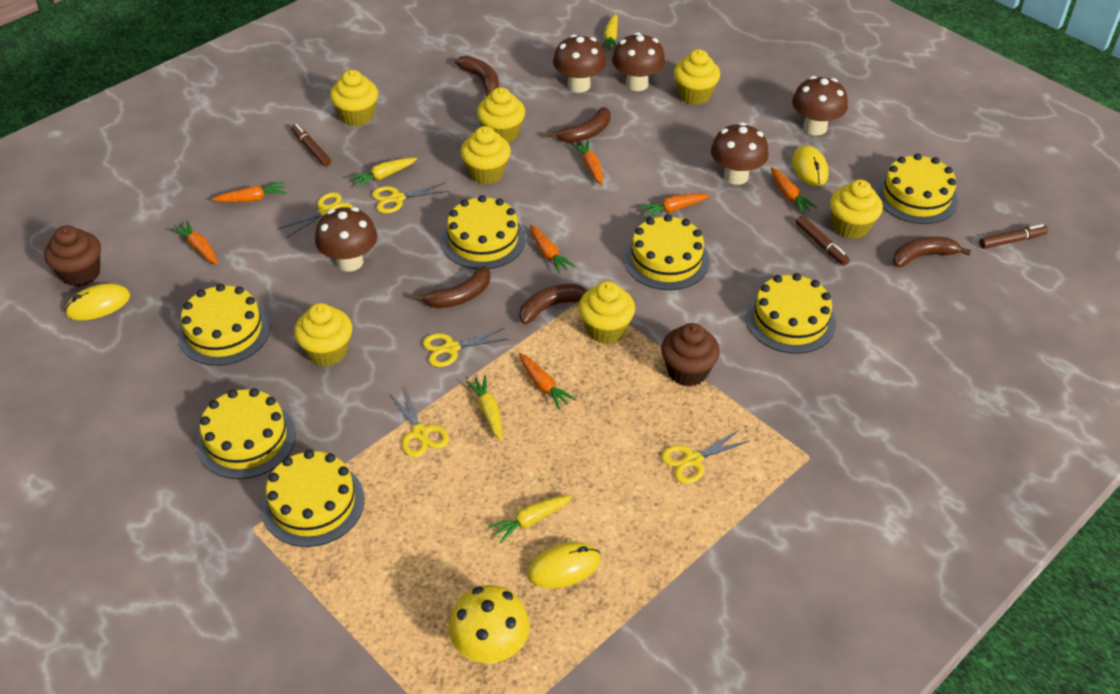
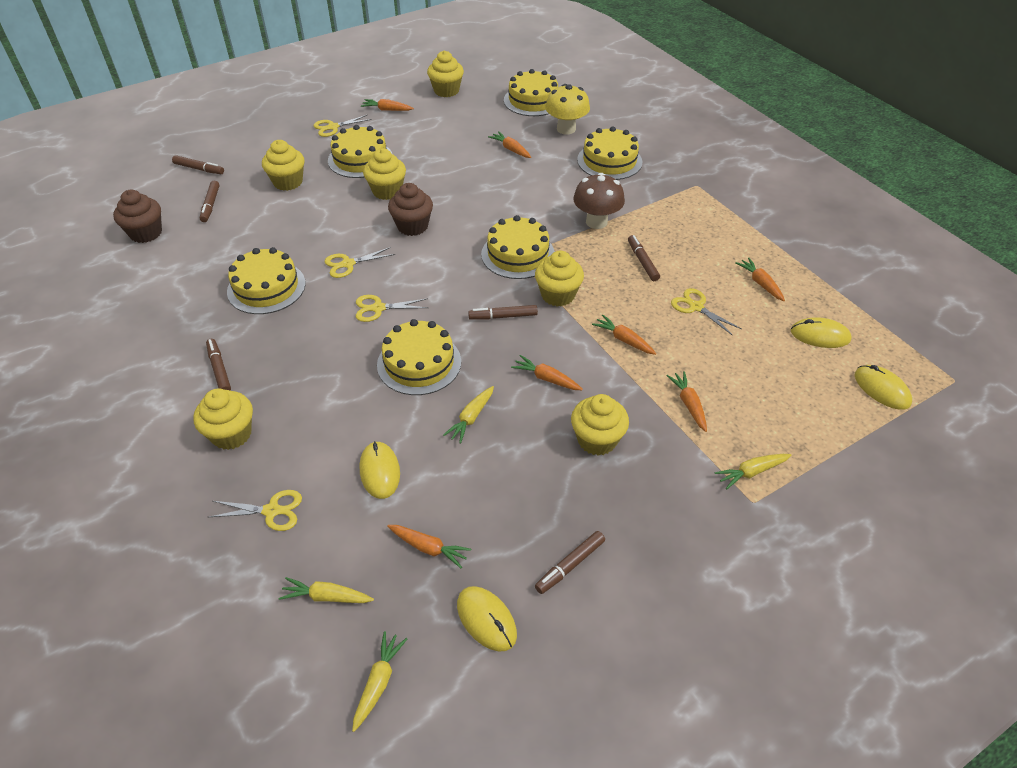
brown banana: [413,266,491,308] [455,56,499,97] [519,284,587,324] [548,107,611,143] [893,236,971,267] = 5 -> none = 0
brown marker: [291,124,331,166] [796,216,850,265] [979,224,1048,249] = 3 -> [172,155,224,174] [200,181,220,222] [206,339,231,391] [468,305,538,320] [535,531,605,594] [628,235,660,281] = 6
brown mushroom: [315,207,377,272] [553,34,606,93] [612,32,665,91] [711,122,769,185] [792,76,848,135] = 5 -> [573,173,625,229] = 1
yellow cake: [178,284,270,366] [196,388,296,479] [261,450,365,547] [441,195,526,269] [624,214,710,290] [746,273,836,354] [875,153,958,224] = 7 -> [227,247,306,314] [328,125,392,178] [377,319,461,395] [481,215,555,279] [504,69,558,116] [577,127,642,180] = 6
yellow cupcake: [294,303,352,366] [330,70,378,126] [461,126,511,184] [477,87,525,143] [579,281,635,344] [673,49,720,105] [830,179,883,239] = 7 -> [193,388,253,450] [262,140,305,191] [363,148,406,200] [427,51,464,97] [535,250,584,307] [571,394,629,456] = 6
yellow mouse: [64,284,130,320] [527,542,600,588] [792,145,829,186] = 3 -> [360,441,400,499] [457,586,517,651] [791,317,852,348] [855,365,912,409] = 4

